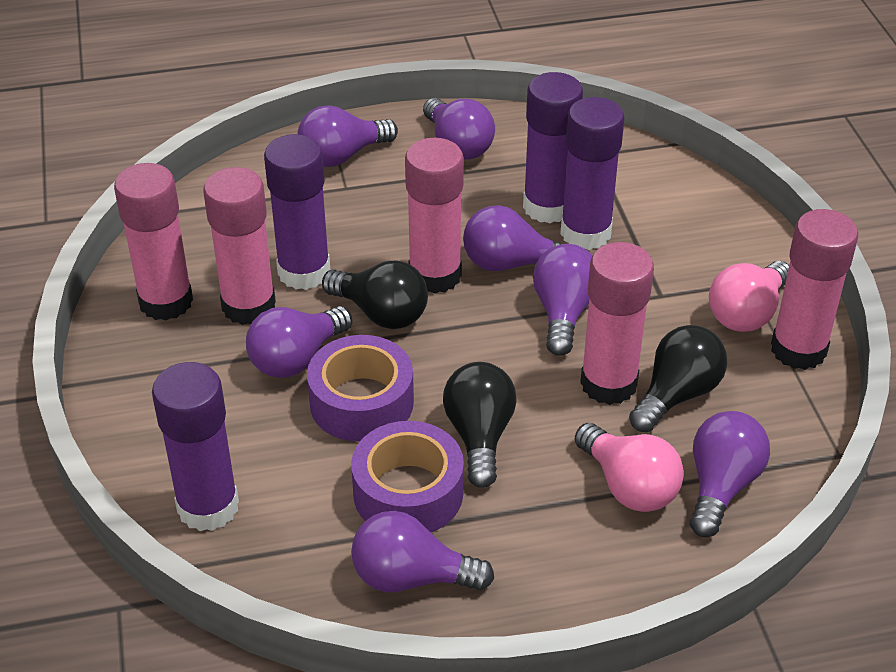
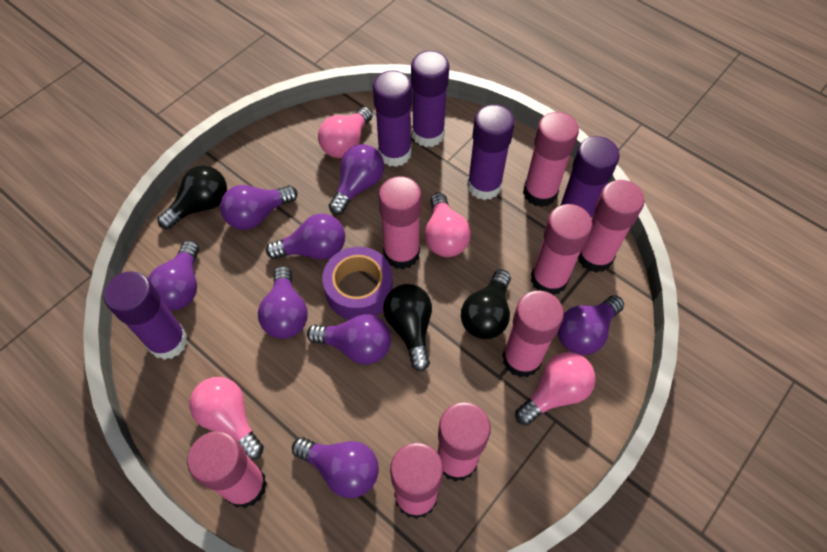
pink glue stick: [114,163,193,321] [203,167,276,325] [405,138,464,294] [580,242,654,405] [771,209,858,370] = 5 -> [187,431,267,508] [378,176,422,269] [390,443,444,519] [437,402,491,482] [502,291,564,378] [523,112,579,207] [531,204,593,295] [578,180,645,273] = 8
pink light bulb: [575,423,684,512] [709,261,789,332] = 2 -> [190,377,264,460] [318,107,373,158] [425,193,471,257] [515,352,596,425] = 4
purple glue stick: [152,362,239,531] [264,134,330,290] [523,72,583,223] [560,97,624,250] = 4 -> [104,271,188,360] [373,70,412,167] [411,51,449,147] [467,105,515,200] [559,136,620,219] = 5
purple light bulb: [246,306,352,378] [297,105,398,167] [351,511,494,592] [423,98,495,160] [463,205,561,271] [533,244,593,356] [690,411,770,537] = 7 -> [148,241,199,311] [220,185,297,230] [258,266,308,339] [266,214,345,260] [292,437,379,498] [307,314,391,365] [329,144,384,215] [558,295,624,355] = 8
purple tape: [307,335,414,442] [351,421,464,532] = 2 -> [322,247,393,320] = 1

